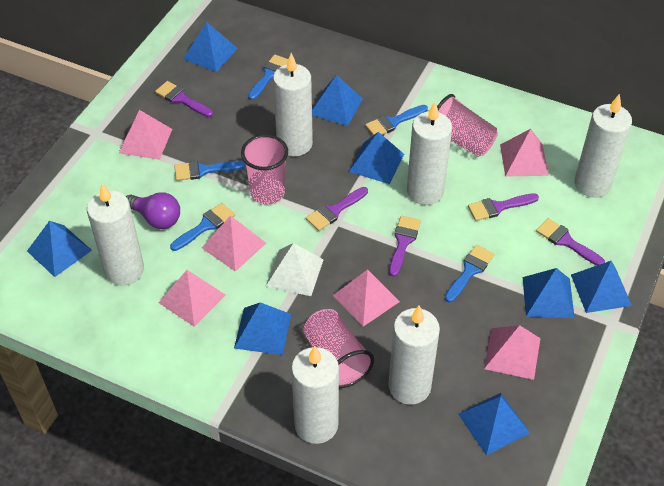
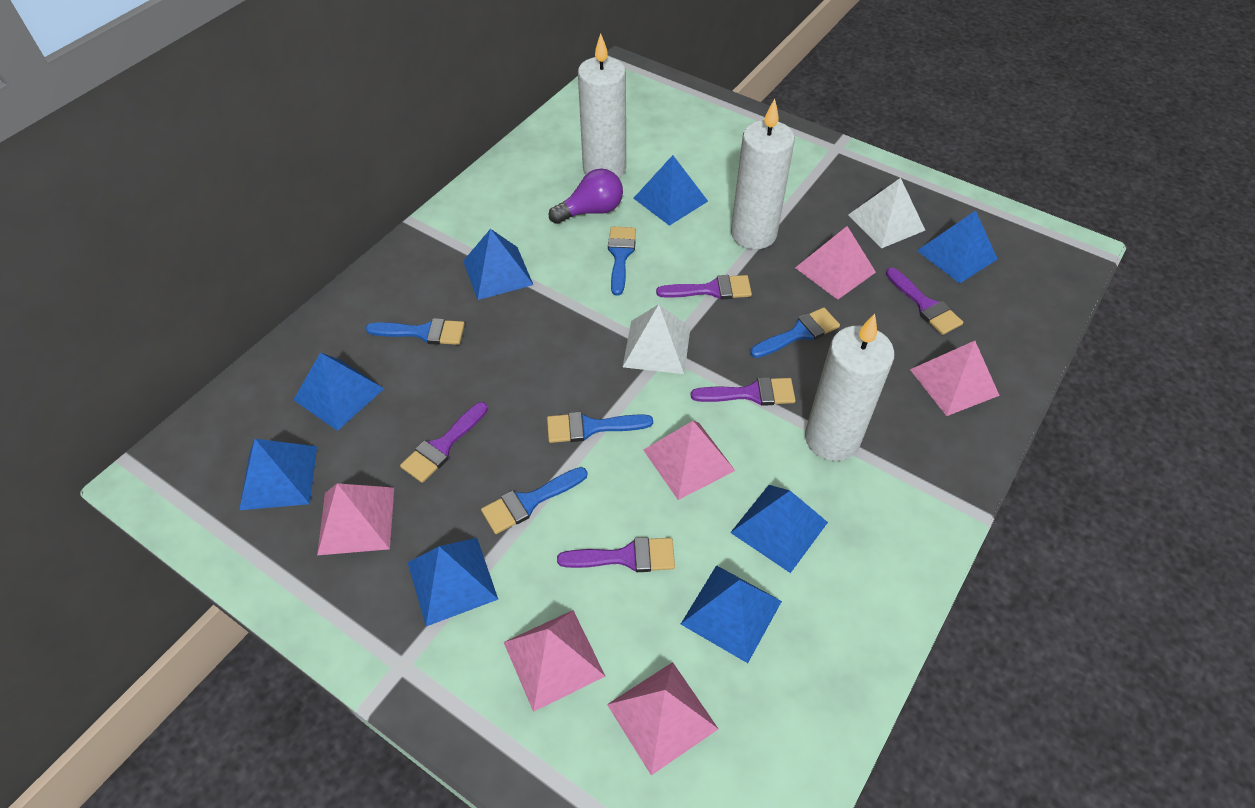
pink cup: [241,134,288,204] [303,309,374,388] [437,94,498,157] = 3 -> none = 0
white candle: [87,184,144,286] [273,53,313,156] [291,346,339,444] [389,306,440,405] [407,102,452,205] [574,94,632,198] = 6 -> [578,33,626,178] [731,99,795,249] [805,314,894,461] = 3
white pyramid: [266,243,324,296] = 1 -> [623,304,691,374] [848,178,925,248] = 2

